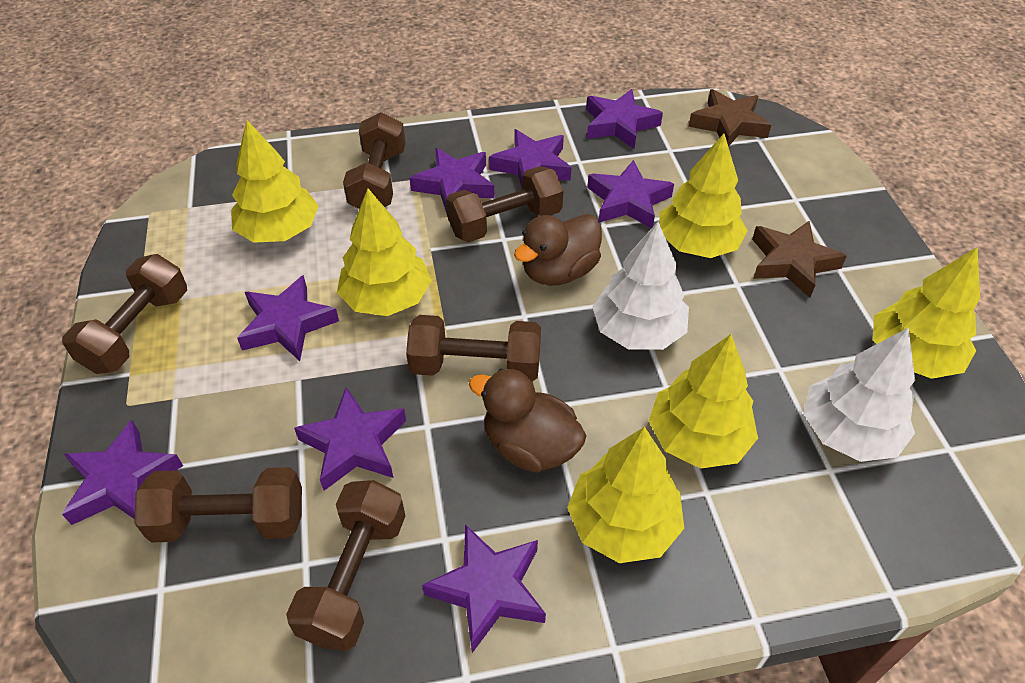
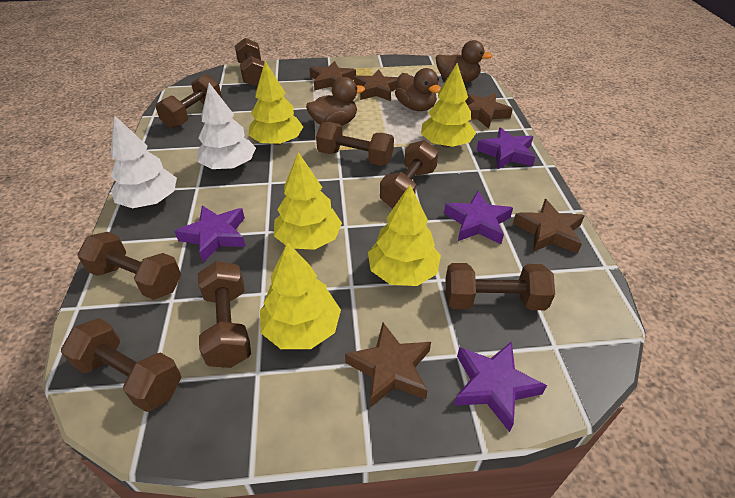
brown duck: [469,369,587,473] [514,214,602,286] = 2 -> [306,77,365,126] [395,68,441,111] [435,40,492,83] = 3
brown dumbbell: [62,254,187,374] [134,467,302,543] [286,480,405,650] [343,112,405,209] [406,315,541,382] [446,166,564,242] = 6 -> [61,318,181,412] [78,232,181,300] [155,74,222,128] [198,261,251,368] [235,38,264,87] [316,122,394,166] [380,140,438,209] [445,263,555,310] = 8
brown star: [688,89,771,147] [752,221,847,298] = 2 -> [310,61,356,90] [345,323,431,408] [354,70,398,101] [465,93,513,129] [513,199,585,254] = 5
purple star: [62,420,183,525] [237,275,339,361] [294,387,406,491] [410,148,495,214] [422,524,546,653] [489,129,572,190] [586,89,663,149] [587,160,674,228] = 8 -> [174,205,246,262] [444,191,513,244] [454,341,547,432] [476,127,535,169] = 4
yellow tree: [231,120,319,243] [337,189,432,316] [567,427,684,563] [649,334,758,469] [659,134,748,258] [873,247,980,379] = 6 -> [249,61,303,145] [260,242,341,349] [274,152,342,250] [368,185,441,286] [421,63,476,147] = 5

